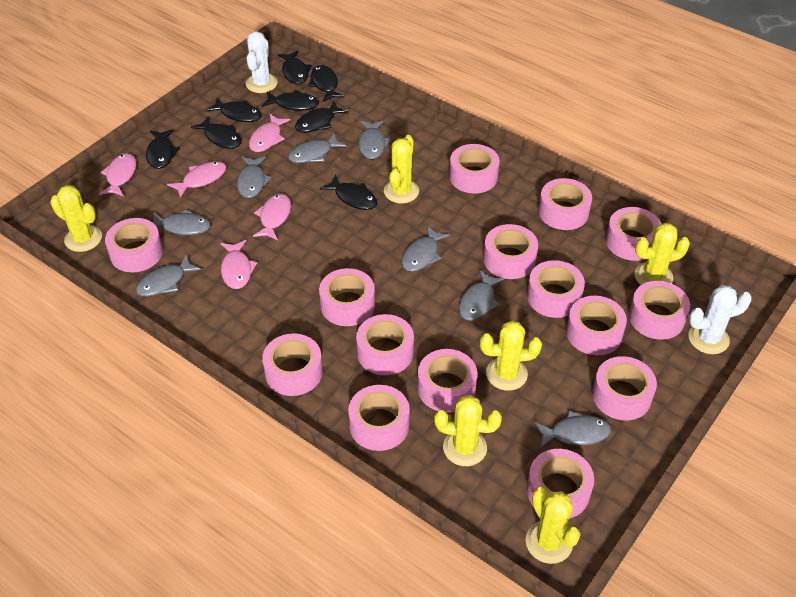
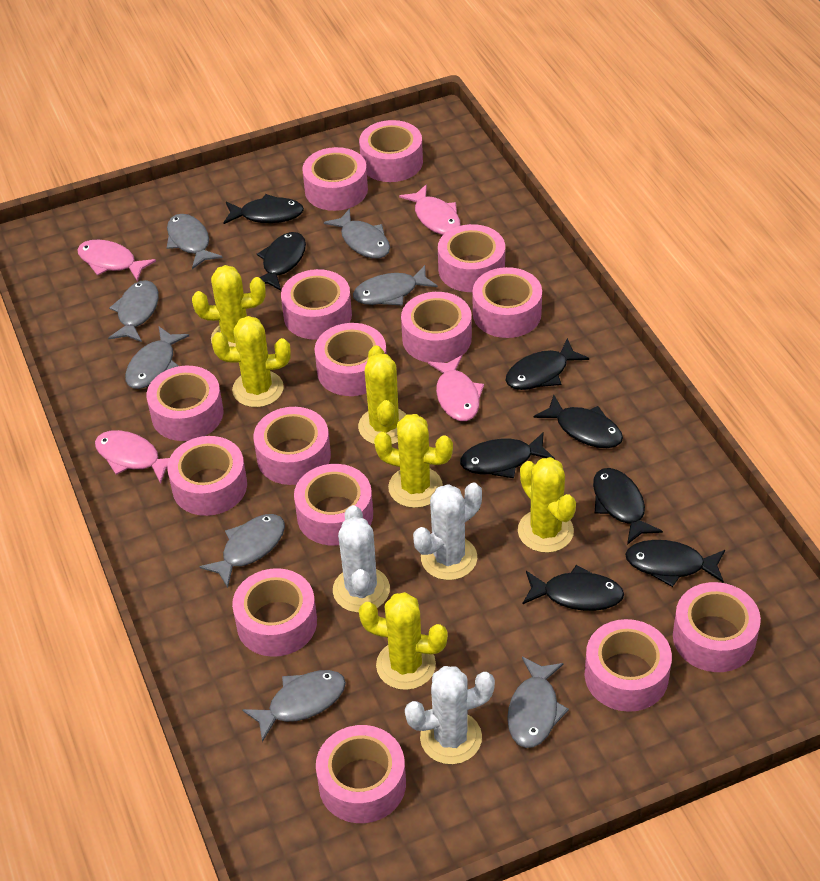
pink fish: [99,153,136,197] [167,161,226,198] [220,240,257,289] [249,114,290,152] [253,194,291,240] = 5 -> [77,240,156,282] [95,430,169,484] [399,184,460,235] [428,355,484,421] = 4
white cactus: [246,31,278,93] [689,285,752,354] = 2 -> [333,505,390,613] [405,666,495,764] [413,482,482,580] = 3

